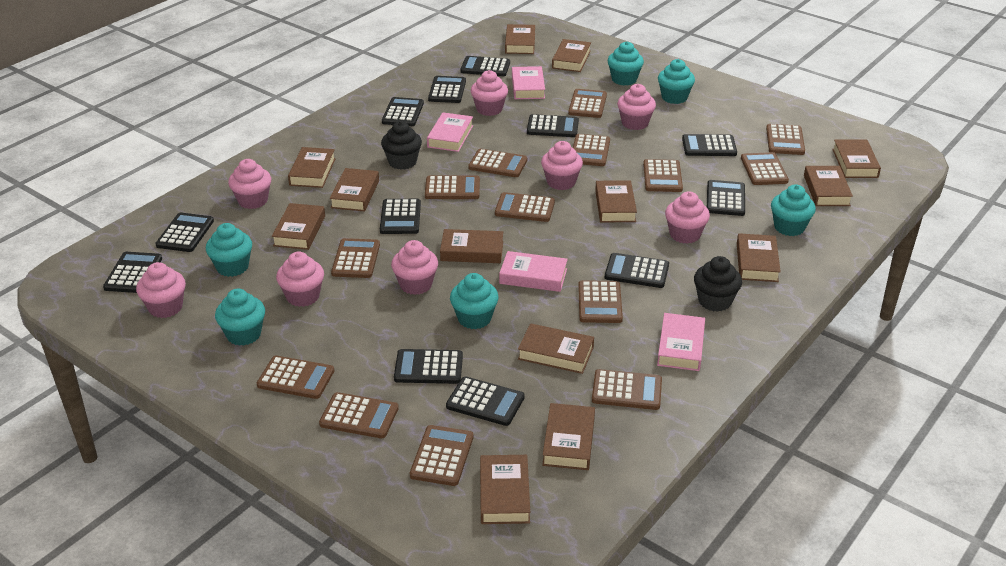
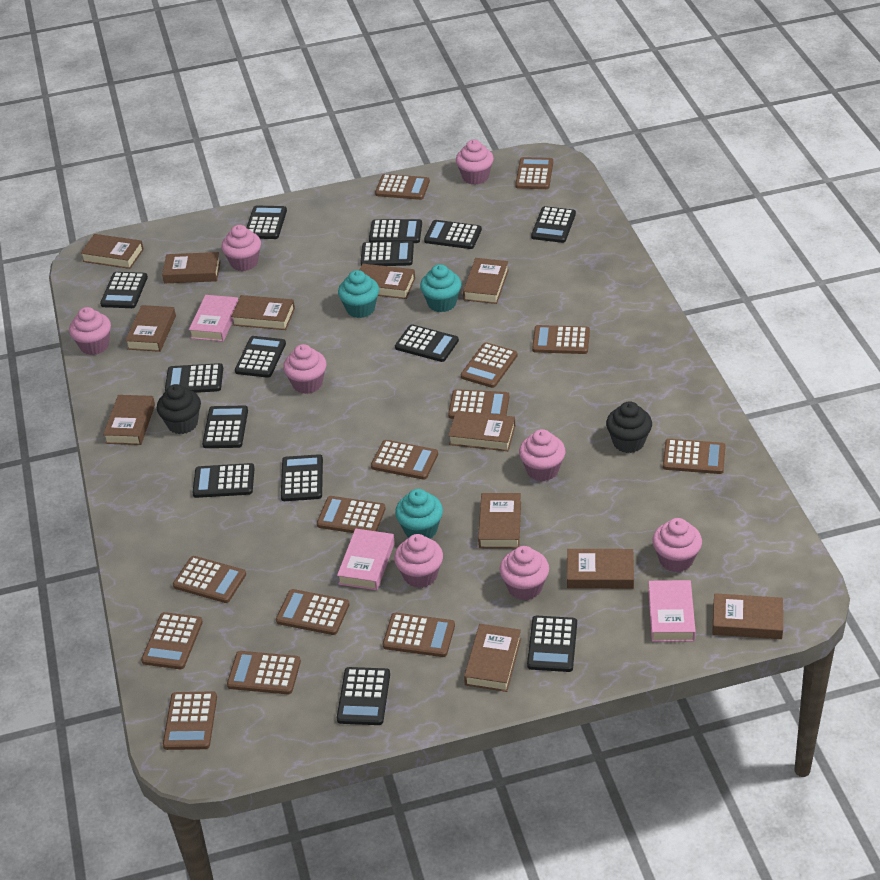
black calculator: [103,252,162,293] [155,212,214,252] [380,199,421,234] [382,97,424,126] [394,349,463,384] [428,76,466,103] [446,376,525,426] [460,56,510,76] [527,114,579,137] [605,253,669,288] [682,134,737,156] [707,180,745,216] = 12 -> [100,272,148,308] [165,363,223,393] [192,463,255,498] [202,406,248,448] [235,336,286,378] [246,205,287,239] [281,454,323,501] [337,667,390,725] [360,241,414,266] [369,219,422,243] [395,324,459,362] [424,220,482,249] [527,616,577,672] [531,206,576,243] = 14
brown book: [272,203,325,250] [288,147,336,188] [330,168,379,212] [440,229,503,263] [480,455,530,524] [505,24,535,54] [518,323,594,374] [542,403,595,470] [552,39,591,72] [595,180,637,223] [737,233,781,282] [804,166,853,206] [832,140,881,178] = 13 -> [81,234,144,269] [103,395,155,445] [125,305,176,352] [162,252,221,283] [231,295,295,330] [360,264,415,299] [448,411,515,451] [463,258,509,304] [464,624,521,692] [478,493,521,549] [567,549,634,589] [712,593,783,639] = 12
pink book: [427,112,473,152] [499,251,568,292] [512,66,545,99] [657,313,705,371] = 4 -> [189,295,238,341] [337,528,395,590] [648,580,696,642] = 3
turquoise cupcake: [206,223,252,277] [215,289,265,346] [450,273,499,329] [608,41,644,86] [658,59,695,104] [771,184,816,236] = 6 -> [338,270,379,318] [395,489,443,539] [420,264,461,312] = 3

